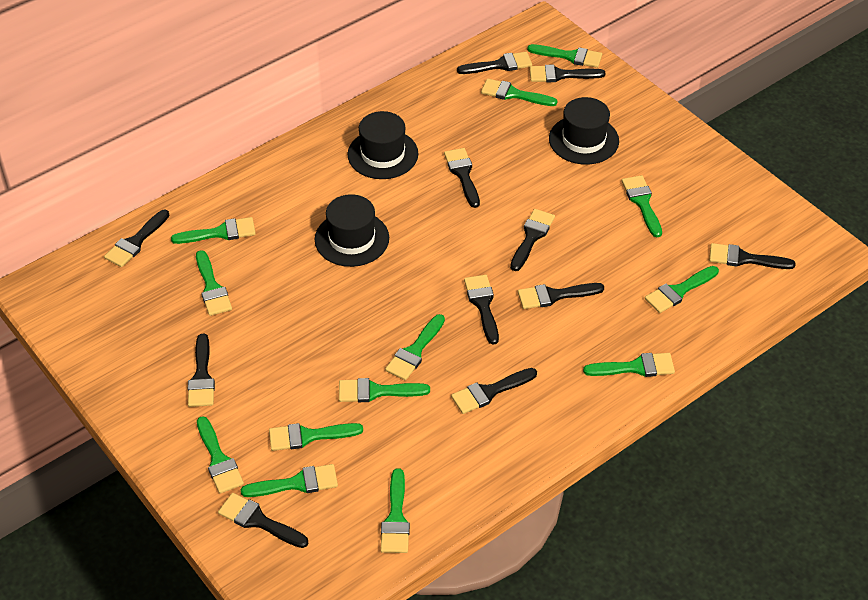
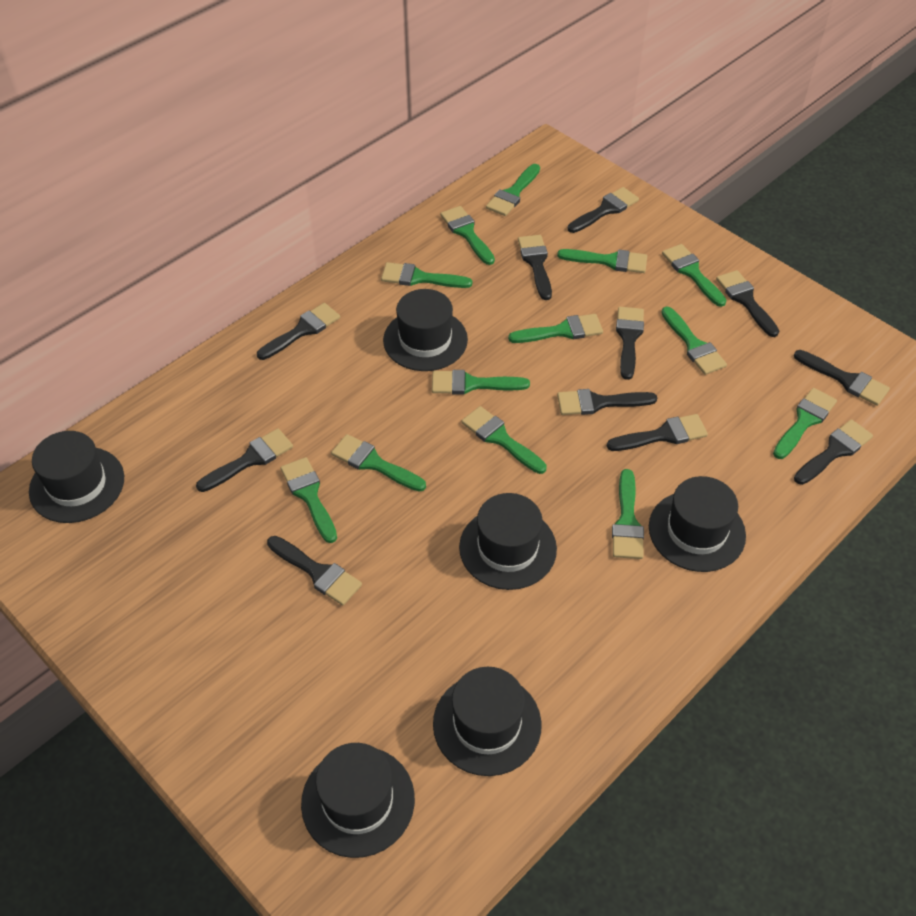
black hat: [315,194,389,267] [347,111,418,179] [549,97,619,165] = 3 -> [29,431,124,523] [301,743,415,858] [383,289,468,371] [433,667,542,776] [459,493,557,590] [649,476,746,572] = 6

